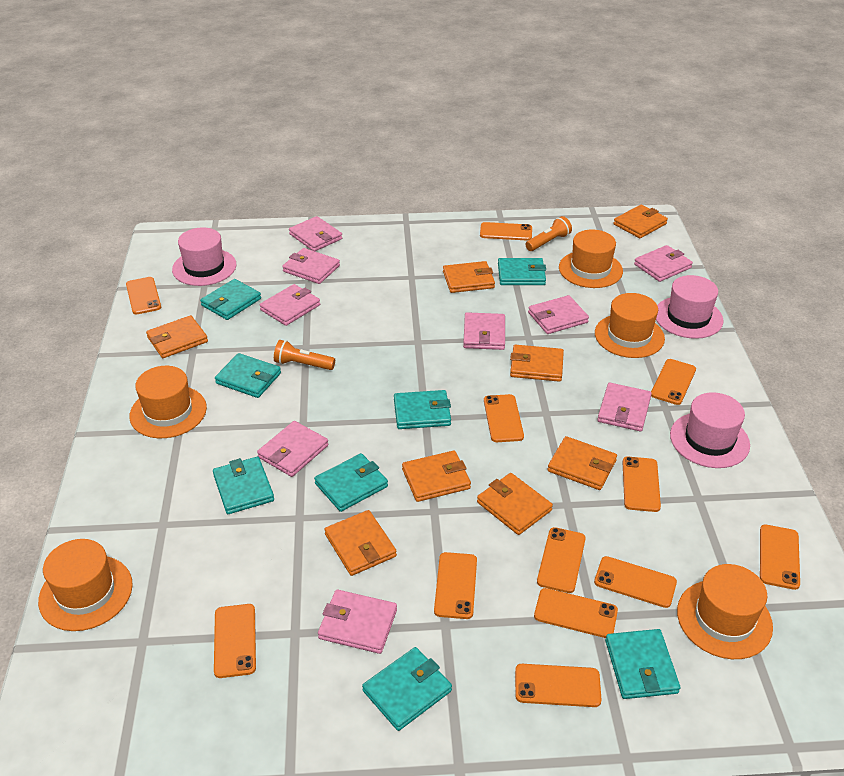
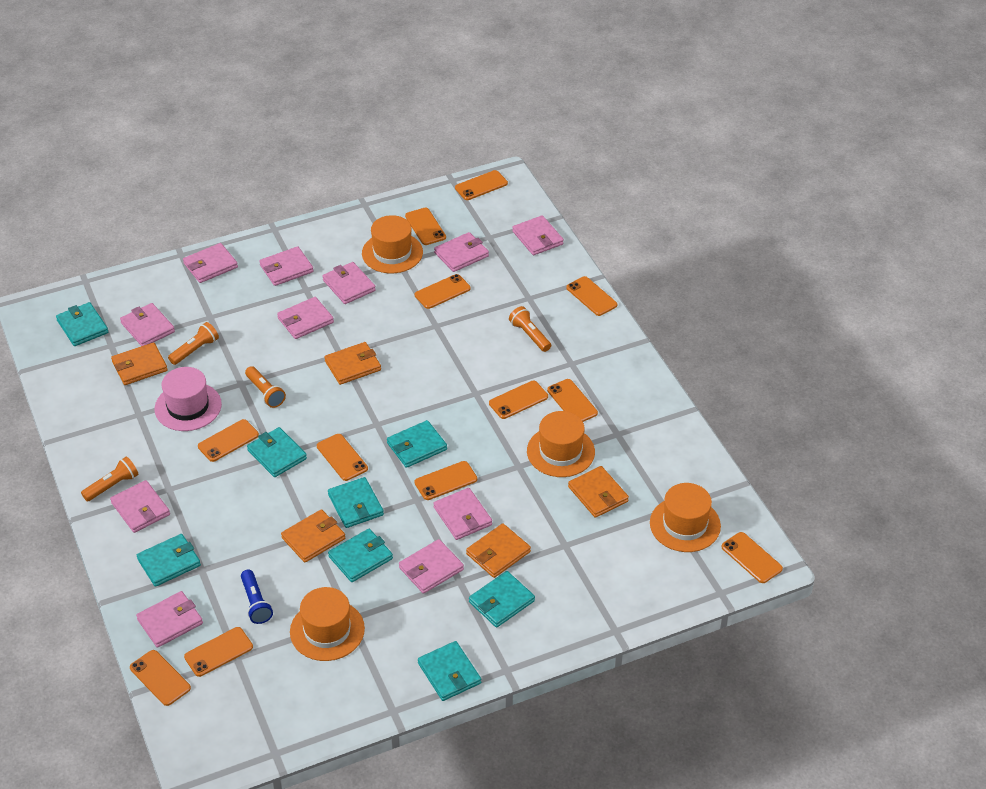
blue flashlight: none = 0 -> [241,569,273,624] = 1
orange flashlight: [274,340,335,370] [526,216,572,251] = 2 -> [81,457,138,502] [168,322,219,365] [245,366,286,408] [509,306,551,352] = 4
orange hat: [38,539,133,631] [129,366,207,438] [559,230,623,288] [595,293,665,358] [677,564,773,659] = 5 -> [290,587,365,661] [362,215,423,273] [527,411,595,477] [650,483,721,552] = 4
orange wallet: [146,315,208,358] [324,510,397,576] [402,450,471,502] [443,261,495,293] [477,473,553,535] [510,345,564,382] [547,436,617,490] [613,205,668,238] = 8 -> [111,342,168,385] [281,509,345,562] [324,342,381,385] [466,523,531,578] [568,466,629,518] = 5
pink hat: [172,228,237,286] [656,275,724,339] [670,392,750,468] = 3 -> [154,367,222,431] = 1
pink wallet: [257,421,328,477] [260,284,320,326] [282,248,340,284] [289,216,342,251] [318,590,397,654] [463,312,505,350] [528,295,589,334] [597,383,652,432] [634,245,693,282] = 9 -> [110,480,170,533] [120,303,175,346] [136,591,203,648] [183,243,238,283] [259,246,313,286] [277,297,334,339] [322,262,376,304] [399,539,464,594] [433,488,492,540] [434,232,489,272] [512,215,564,255] = 11

